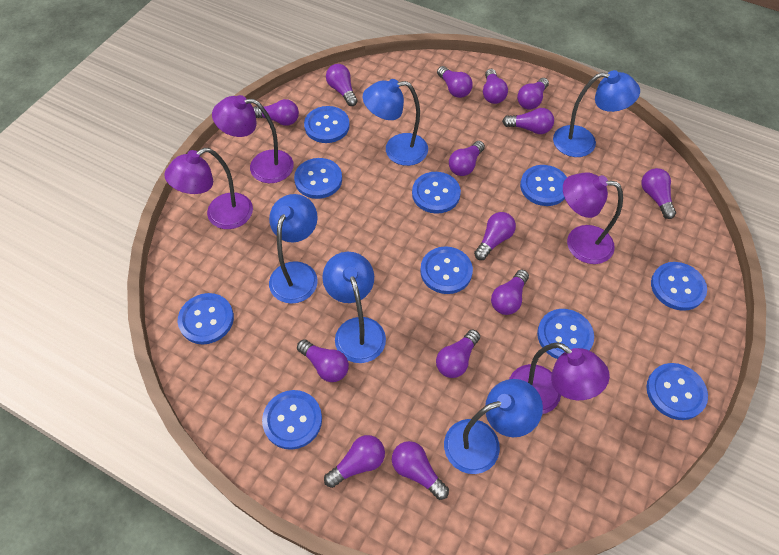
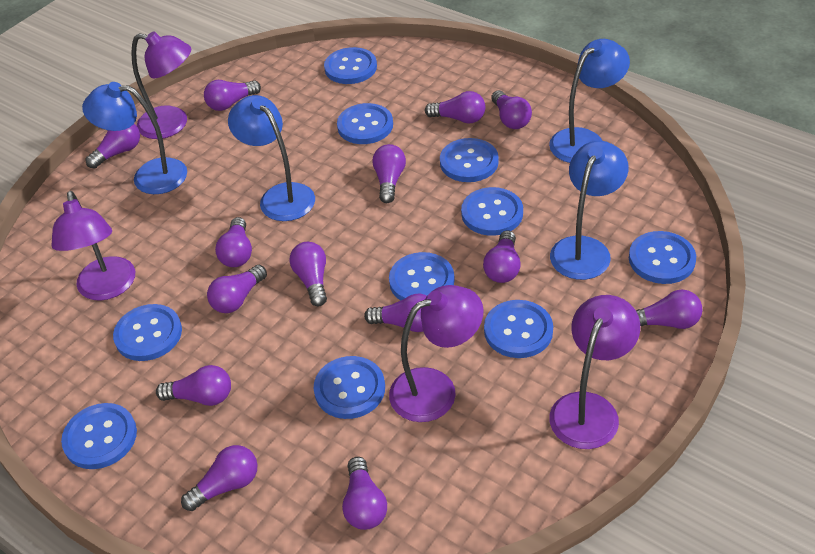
blue lamp: [269,194,318,304] [322,252,386,363] [363,79,428,166] [444,379,543,474] [553,70,640,157] = 5 -> [82,82,187,194] [228,95,315,221] [549,39,630,163] [550,141,628,280] = 4

